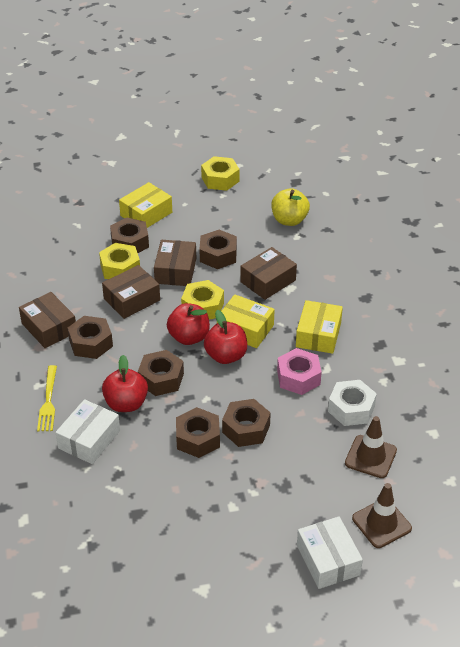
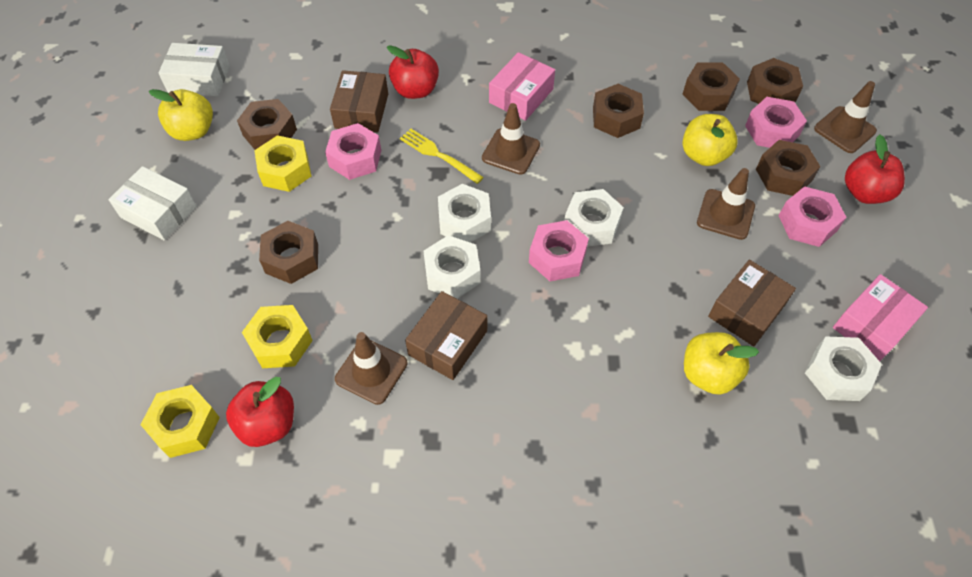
brown box: [19,292,76,348] [102,265,160,319] [154,240,196,286] [240,247,297,300] = 4 -> [330,70,388,133] [405,291,487,380] [708,260,796,346] = 3
brown traffic cone: [345,416,397,478] [352,483,412,548] = 2 -> [335,332,408,405] [482,103,540,175] [697,168,755,240] [814,81,877,153] = 4
pink box: none = 0 -> [489,52,555,121] [833,274,928,361] = 2
pink nut: [277,348,322,395] = 1 -> [325,123,381,180] [529,220,589,281] [745,97,807,148] [779,186,847,247] = 4
white nut: [328,380,377,426] = 1 -> [423,235,481,299] [438,184,491,243] [564,189,624,247] [805,337,882,401] = 4
yellow apple: [271,188,310,226] = 1 -> [149,89,213,141] [683,114,738,166] [684,332,759,395] = 3
yellow box: [119,182,172,228] [217,294,275,348] [296,300,343,354] = 3 -> none = 0

